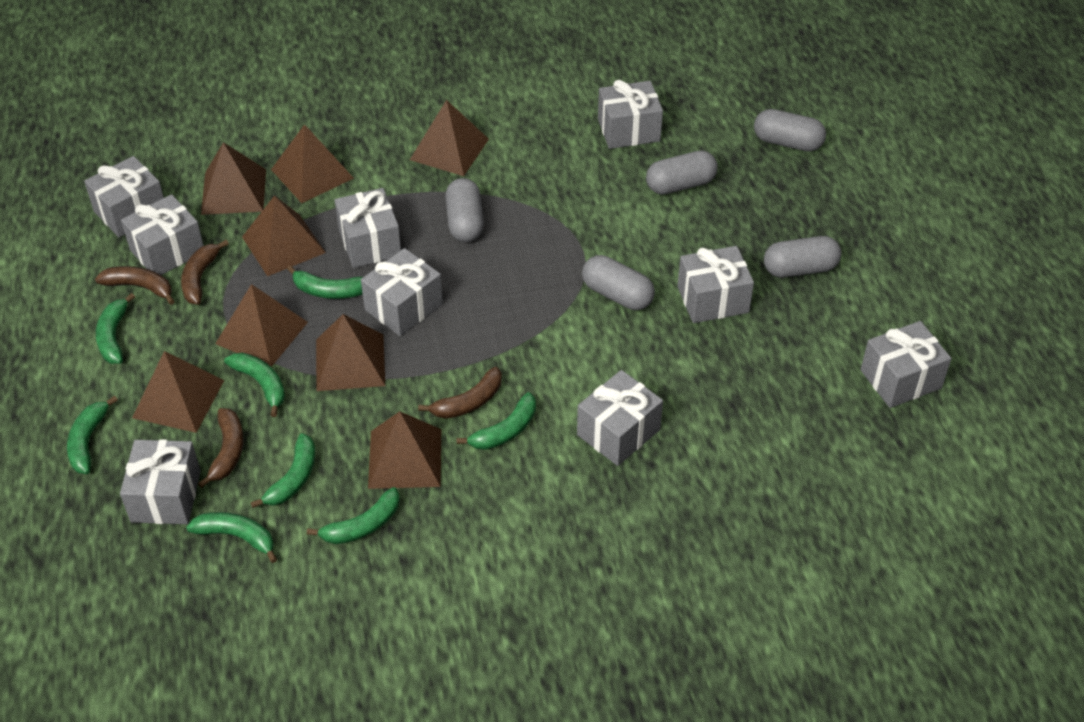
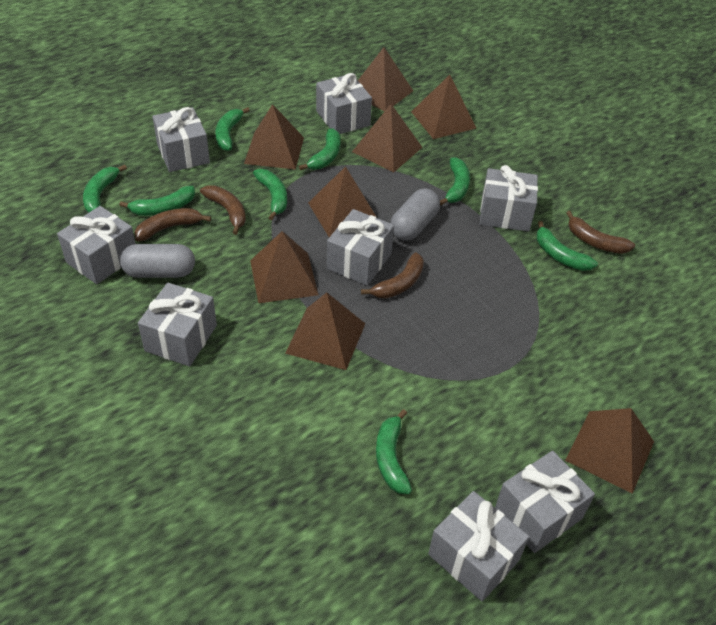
grey capsule: [445,178,484,242] [582,255,655,310] [646,150,718,195] [754,109,826,152] [764,236,841,278] = 5 -> [120,244,195,278] [390,189,440,241] = 2
grey gift: [84,156,164,237] [120,439,201,524] [121,194,204,275] [334,188,401,268] [361,248,443,336] [577,370,663,466] [598,80,663,149] [677,246,754,323] [861,321,952,408] = 9 -> [57,206,136,284] [138,283,217,366] [152,107,210,172] [316,73,372,134] [327,209,394,286] [428,491,529,602] [480,165,538,232] [495,451,595,553] = 8

